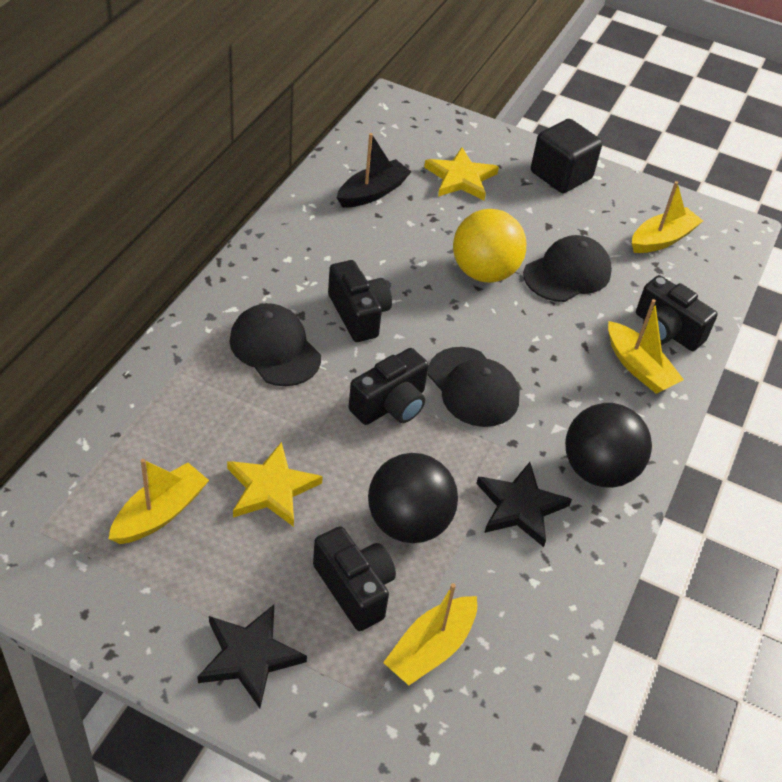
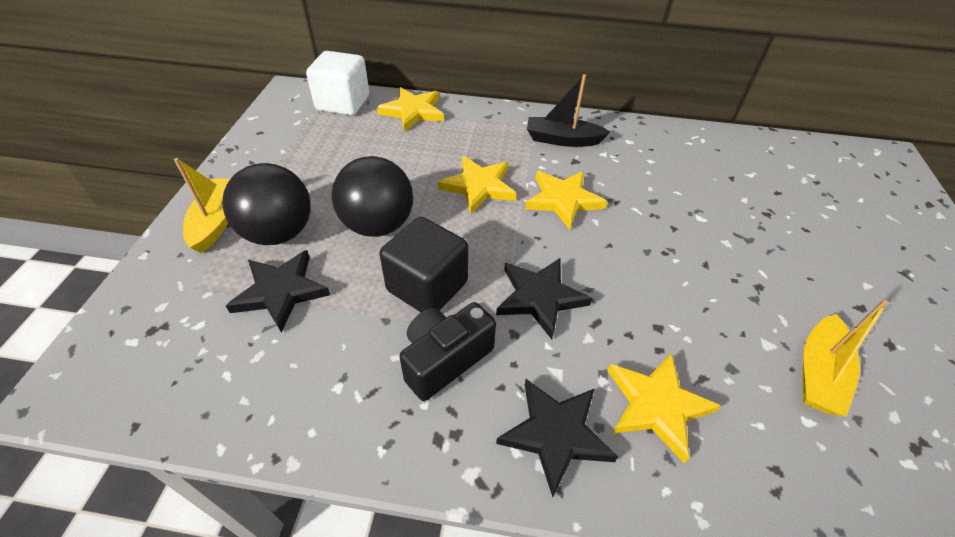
black camera: [313,526,396,631] [328,260,392,342] [348,348,429,425] [636,275,718,351] = 4 -> [399,302,496,401] = 1
black cap: [229,303,321,386] [428,347,520,427] [523,235,612,302] = 3 -> none = 0
black star: [197,605,307,708] [476,462,572,547] = 2 -> [226,250,330,332] [496,258,593,339] [496,379,618,497] = 3
white cube: none = 0 -> [306,51,369,116] = 1
yellow ball: [453,209,526,282] = 1 -> none = 0
yellow boat: [109,459,209,544] [383,583,477,685] [608,299,684,394] [632,181,703,253] = 4 -> [174,158,230,253] [802,300,889,417] = 2
yellow star: [227,442,323,527] [424,147,499,200] = 2 -> [377,87,444,131] [438,156,516,214] [525,171,608,230] [607,353,721,463] = 4

